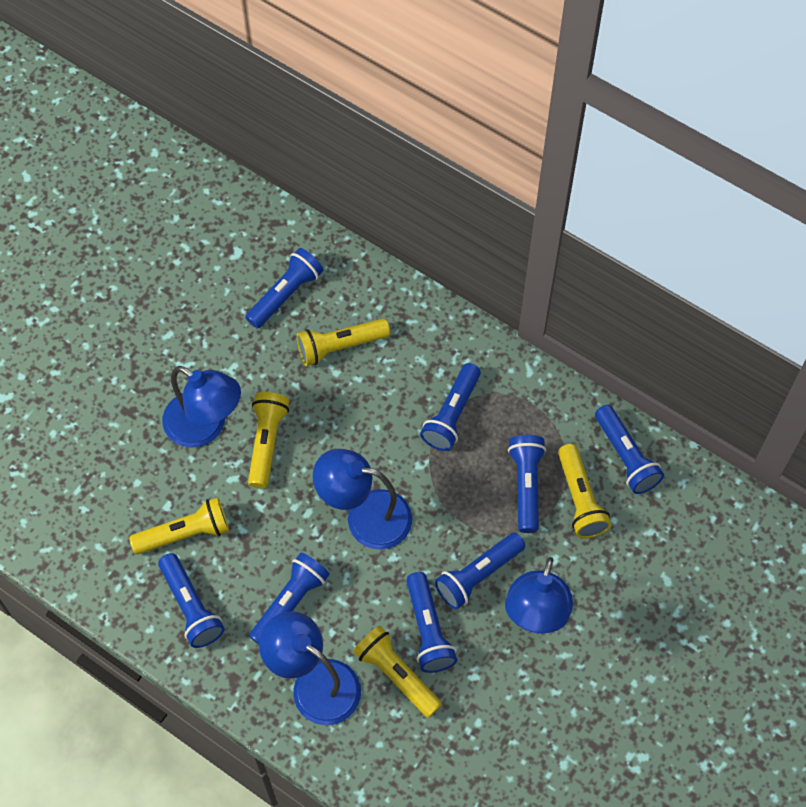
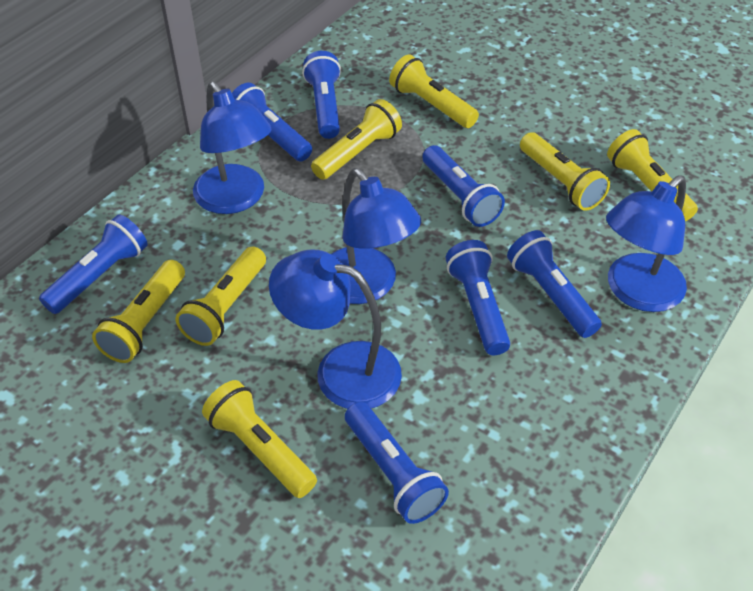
blue flashlight: [158,553,225,648] [246,248,323,329] [249,553,330,645] [406,572,457,673] [420,363,481,451] [435,532,525,610] [508,435,546,533] [595,405,664,494] = 8 -> [39,214,148,314] [232,83,312,161] [302,51,341,139] [345,402,449,524] [422,145,505,227] [446,240,510,355] [507,230,602,338] = 7
yellow flashlight: [129,497,229,554] [248,392,289,489] [297,318,390,366] [353,626,442,718] [558,444,611,538] = 5 -> [92,260,185,363] [176,246,266,346] [202,380,317,498] [311,99,402,180] [389,54,479,128] [520,132,610,211] [607,129,698,221] = 7

